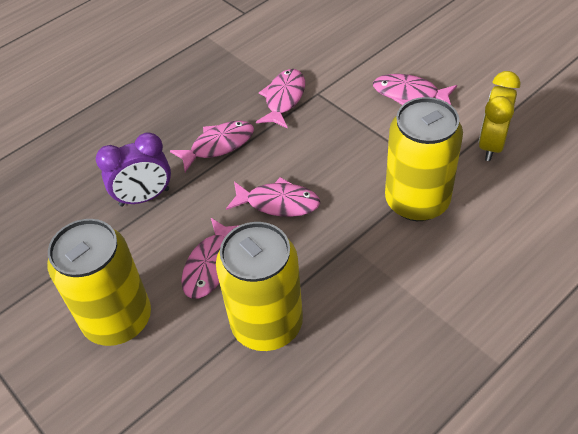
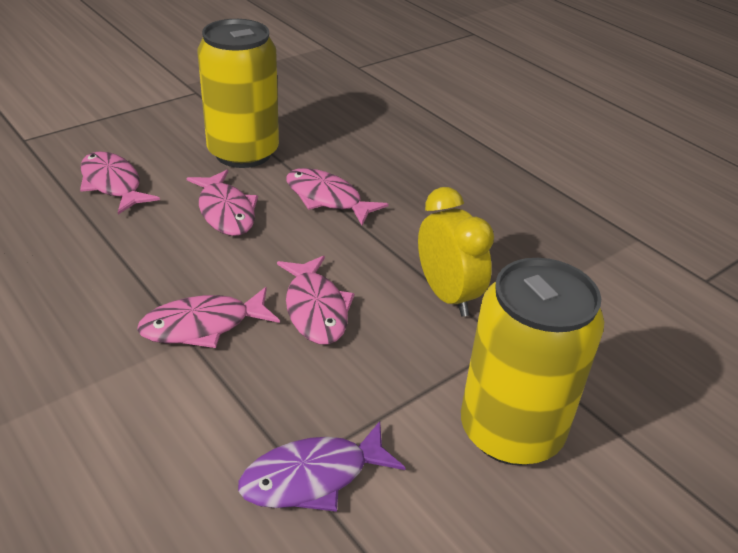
purple clock: [96,132,171,207] = 1 -> none = 0
purple fish: none = 0 -> [238,421,406,512] = 1
yellow can: [47,219,151,346] [216,222,303,351] [385,97,463,221] = 3 -> [197,19,279,168] [461,258,604,466] = 2

